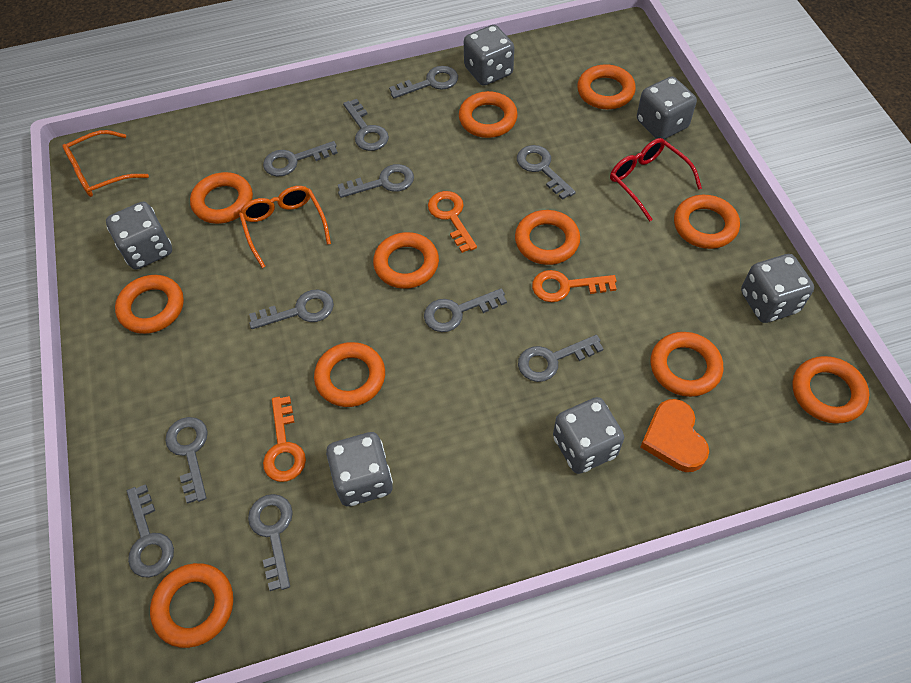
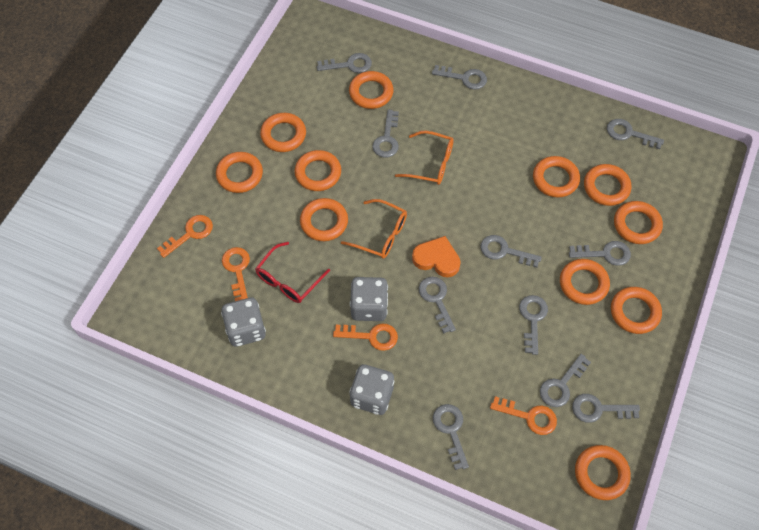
grey dice: [106,202,172,269] [326,432,393,506] [464,25,514,86] [553,397,624,474] [637,76,697,139] [741,254,814,323] = 6 -> [221,297,266,347] [350,277,388,321] [350,364,394,415] = 3
orange key: [263,396,306,482] [428,191,477,253] [532,270,617,302] = 3 -> [157,215,213,258] [222,247,250,301] [333,324,398,351] [490,396,557,435] = 4

